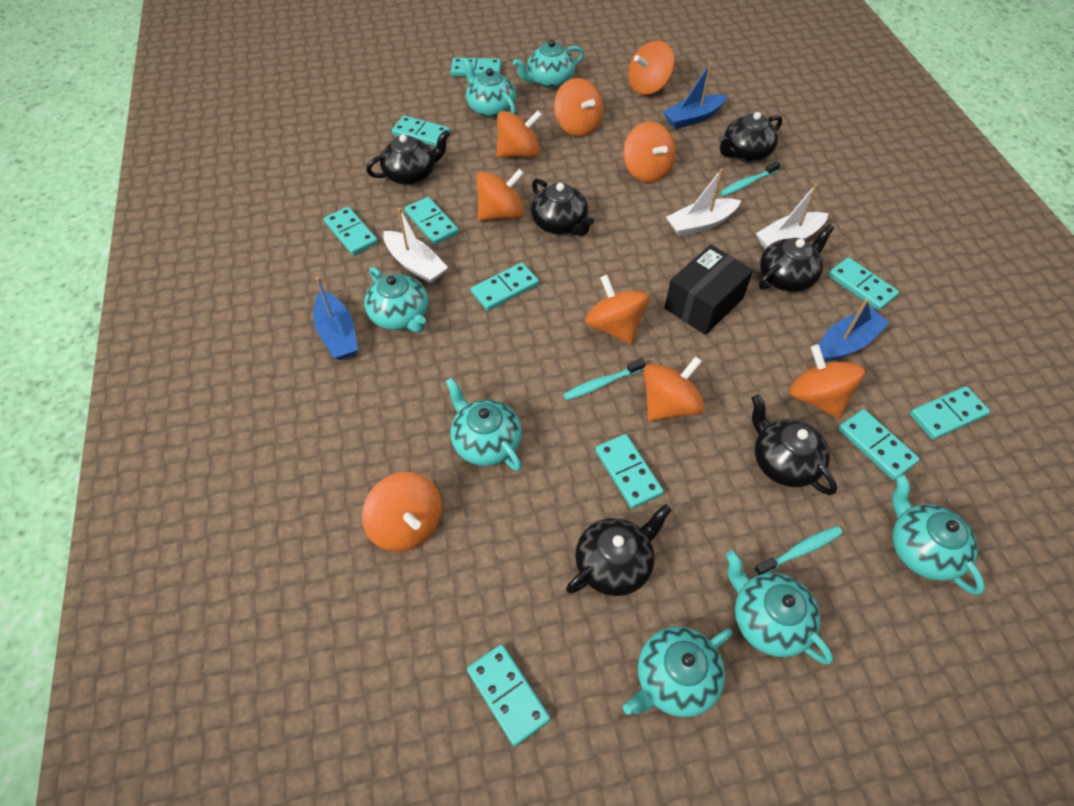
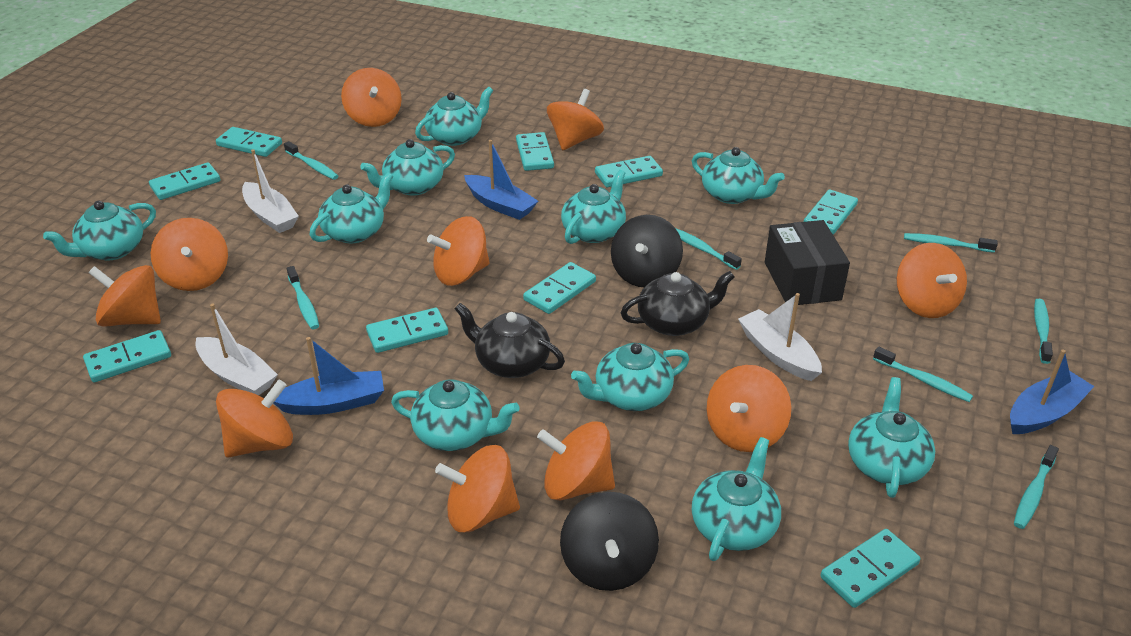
black spinning top: none = 0 -> [560,492,659,591] [611,215,683,287] = 2
black teapot: [366,130,450,185] [531,178,594,236] [566,504,672,596] [719,112,782,162] [751,394,837,495] [759,224,834,292] = 6 -> [454,303,565,378] [621,271,735,336] = 2
orange spinning top: [362,472,442,552] [476,169,524,221] [496,110,542,158] [554,78,603,137] [585,275,649,344] [623,122,675,183] [628,40,674,95] [644,356,705,421] [789,344,865,419] = 9 -> [89,265,161,327] [151,218,228,291] [216,380,293,457] [341,68,402,127] [427,216,490,286] [435,445,520,532] [537,421,615,501] [547,89,604,150] [707,365,791,452] [897,243,967,318] = 10
turquoise domino: [324,207,378,255] [392,115,450,147] [405,197,459,245] [450,58,501,77] [467,644,550,746] [471,262,539,311] [595,434,664,509] [828,257,899,311] [838,409,920,480] [910,386,990,440] = 10 -> [83,330,171,382] [149,163,221,200] [216,127,282,157] [366,308,448,353] [516,132,554,171] [523,262,596,314] [595,156,663,187] [804,190,858,235] [820,529,920,608] = 9
turquoise teapot: [364,267,428,333] [446,377,522,471] [463,57,516,118] [513,40,584,88] [623,627,732,717] [726,550,833,664] [892,474,985,595] = 7 -> [43,201,156,260] [310,172,393,243] [360,139,455,195] [391,379,520,451] [415,87,493,146] [561,170,626,244] [571,343,689,411] [692,147,785,204] [692,437,781,561] [848,377,935,498] = 10
turquoise toothbrush: [563,358,645,401] [720,161,781,196] [754,526,843,575] = 3 -> [284,141,339,180] [287,266,319,329] [676,229,742,270] [873,347,973,402] [904,233,998,253] [1014,445,1059,529] [1034,299,1053,364] = 7

